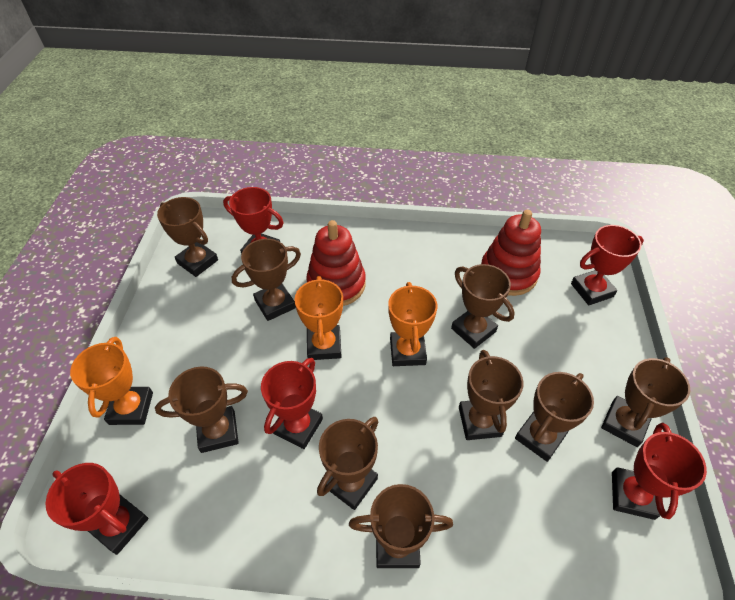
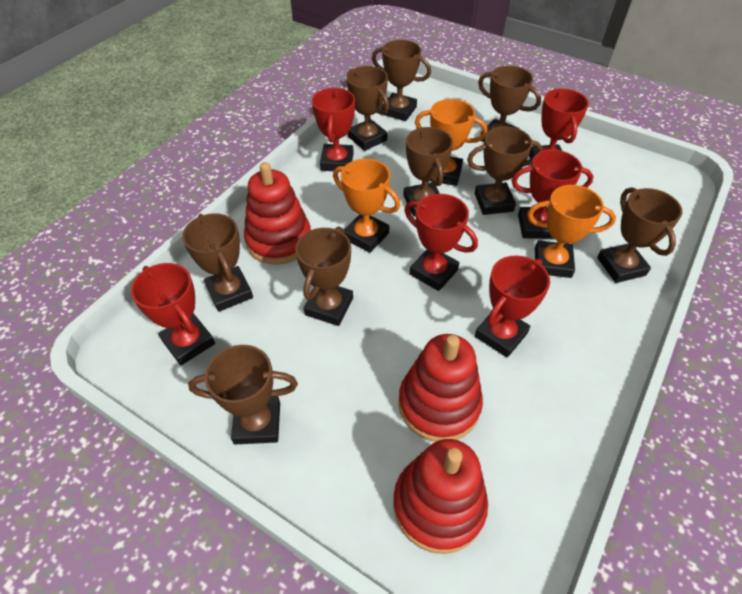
red stacking toy: [306,220,366,306] [481,210,541,296] = 2 -> [244,162,311,265] [393,439,488,554] [398,334,483,442] = 3
red trophy: [45,463,148,555] [223,187,284,255] [261,358,323,449] [571,225,644,305] [612,423,707,520] = 5 -> [131,263,215,365] [312,88,355,172] [405,194,478,291] [475,256,550,358] [512,150,594,239] [529,89,589,159] = 6

